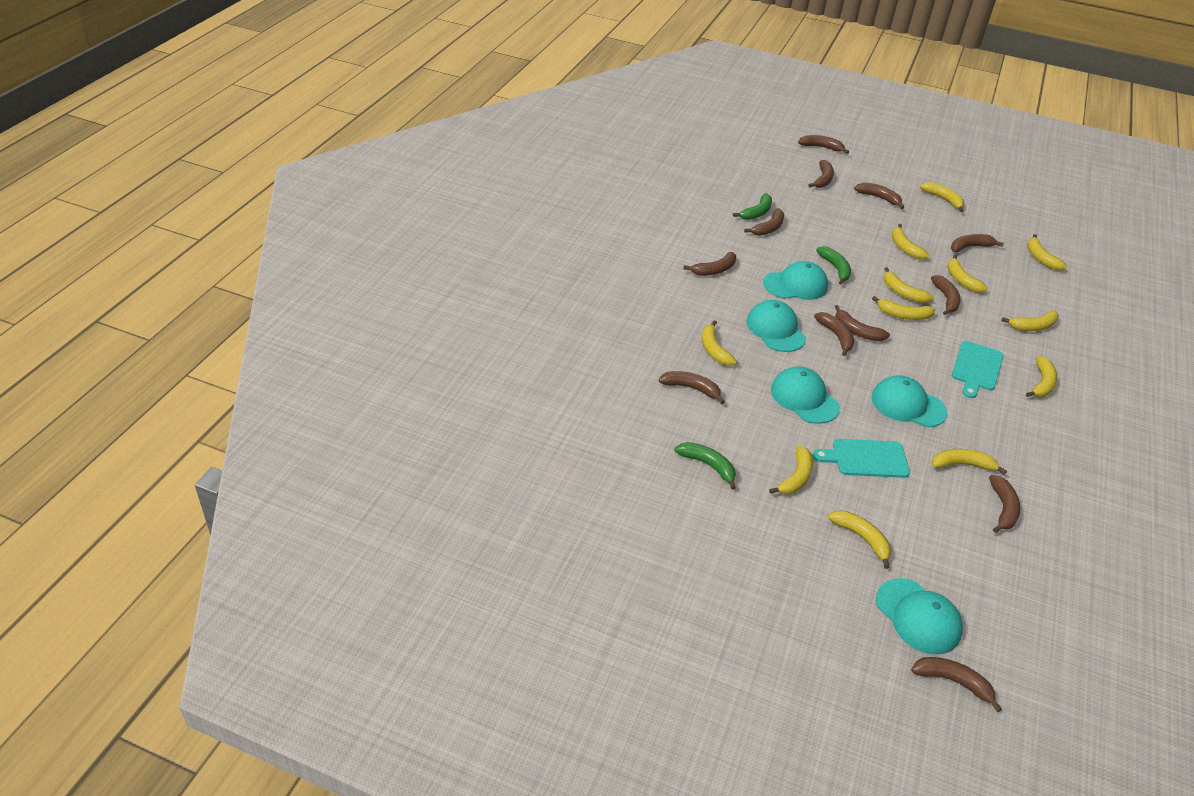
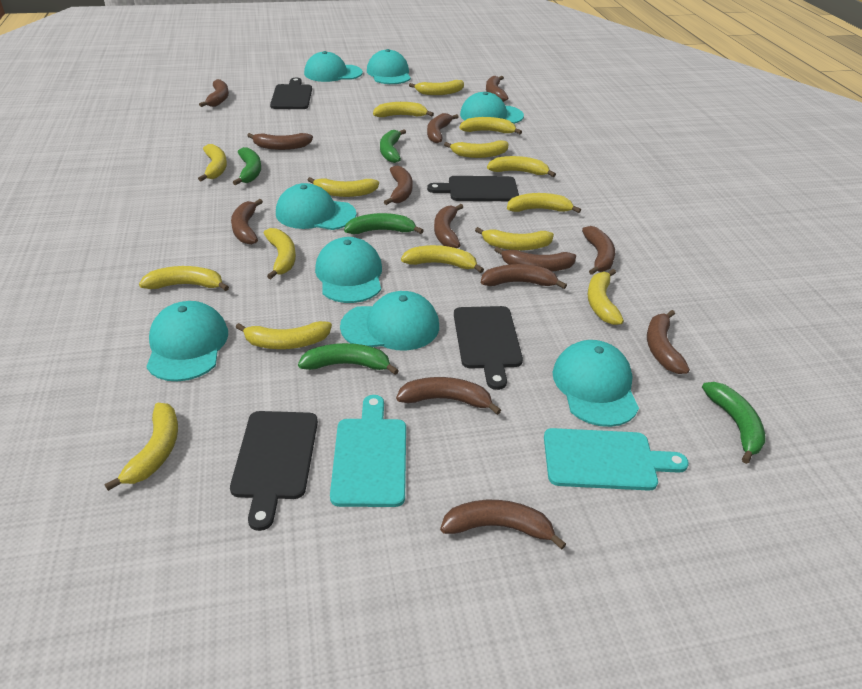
black cutting board: none = 0 -> [230,411,318,531] [270,78,312,109] [427,176,519,201] [454,306,523,390] = 4
brown banana: [658,371,725,404] [683,252,736,276] [744,209,784,236] [798,135,849,154] [808,160,834,188] [814,312,854,356] [835,305,890,341] [854,182,904,209] [911,657,1002,712] [931,275,960,315] [951,234,1004,252] [989,475,1020,533] = 12 -> [199,79,229,107] [231,199,263,245] [247,133,313,150] [384,165,413,205] [396,377,501,415] [427,113,459,143] [434,204,463,248] [440,500,566,550] [481,264,567,289] [486,76,508,102] [494,247,576,272] [582,226,615,275] [647,310,690,374] = 13
green banana: [674,442,736,490] [733,194,772,220] [816,246,851,285] = 3 -> [233,147,261,185] [298,343,399,375] [344,213,424,234] [380,129,406,163] [702,382,766,464] = 5
turquoise cap: [746,300,806,352] [763,261,828,300] [771,366,840,424] [871,375,947,427] [876,578,963,655] = 5 -> [146,301,228,381] [276,183,356,230] [304,51,363,82] [315,237,382,303] [340,291,439,351] [367,49,411,84] [460,92,524,124] [553,340,639,427] = 8
yellow banana: [702,320,737,366] [769,445,813,494] [828,510,891,569] [872,296,935,320] [884,267,934,303] [892,224,929,260] [920,182,964,212] [932,449,1007,475] [947,255,988,293] [1001,310,1059,331] [1026,356,1057,397] [1027,234,1067,270] = 12 -> [105,403,178,491] [139,266,229,291] [198,144,227,181] [236,321,332,349] [264,228,296,279] [308,177,379,197] [373,102,434,117] [401,245,484,273] [409,80,464,95] [444,140,508,158] [459,117,522,134] [475,227,554,250] [487,156,556,177] [507,193,581,213] [588,269,624,325] = 15

